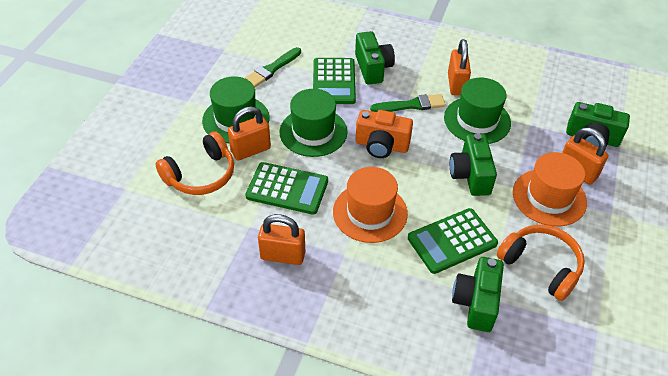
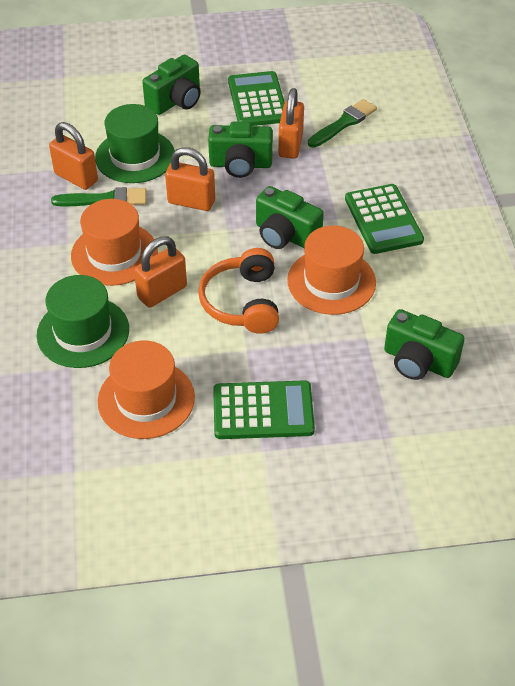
green hat: [202,76,270,143] [280,89,348,157] [444,78,511,144] = 3 -> [37,275,129,368] [95,104,175,183] = 2
orange camera: [355,110,413,158] = 1 -> none = 0
orange hat: [333,167,408,243] [513,152,587,227] = 2 -> [71,199,158,286] [98,340,195,439] [287,226,376,315] = 3
orange headphones: [155,131,234,195] [497,224,585,301] = 2 -> [198,248,279,334] = 1

